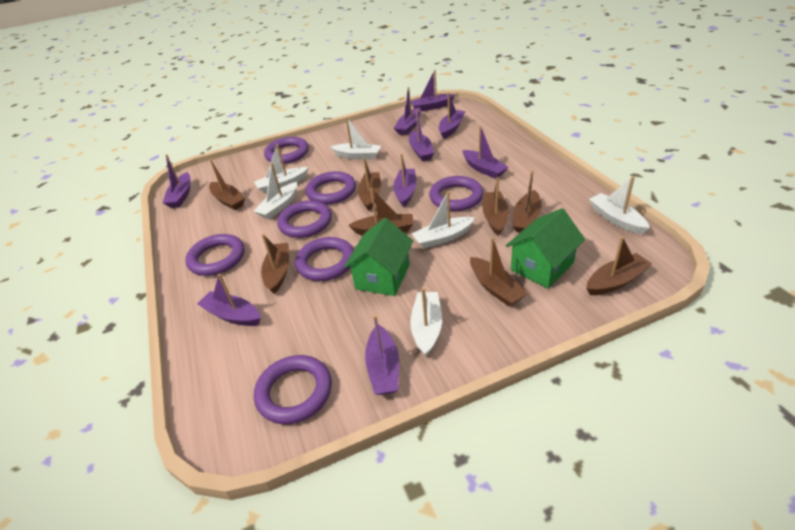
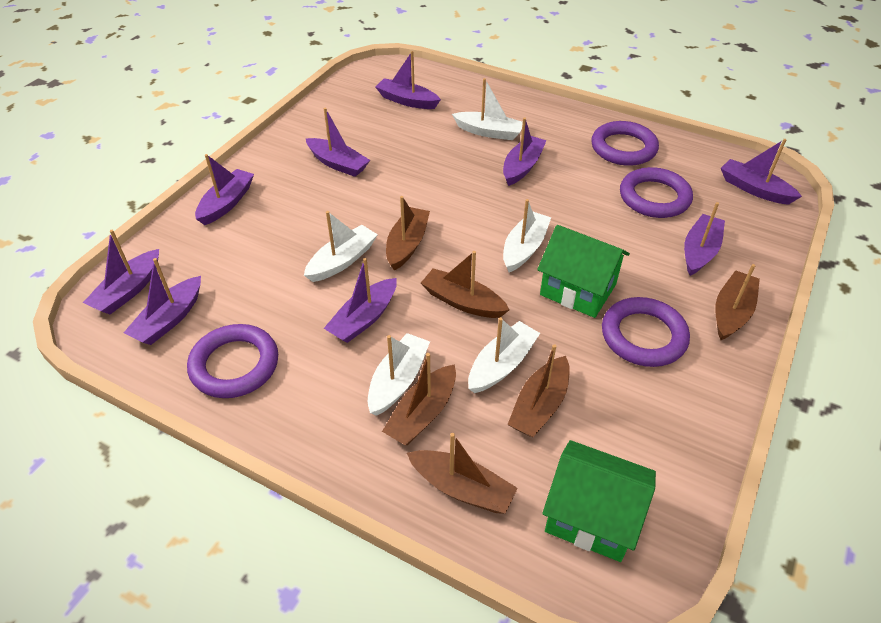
brown boat: [209,159,245,210] [261,234,289,294] [348,188,413,235] [358,157,381,211] [470,237,528,306] [483,177,509,236] [512,170,542,233] [586,236,652,295] = 8 -> [382,353,456,445] [386,196,430,271] [407,433,518,514] [421,251,509,318] [507,344,570,437] [715,264,760,340] = 6
purple ring: [185,234,245,276] [254,355,332,424] [264,137,309,164] [277,200,332,238] [295,237,354,281] [306,171,356,204] [429,176,484,211] = 7 -> [187,324,278,398] [591,121,659,166] [602,297,690,367] [620,167,693,218] = 4
white boat: [254,144,309,194] [254,163,297,219] [331,117,381,159] [410,288,442,356] [412,191,475,248] [589,176,650,234] = 6 -> [304,211,378,282] [368,333,430,416] [452,78,523,140] [468,317,540,393] [503,199,551,273] = 5

